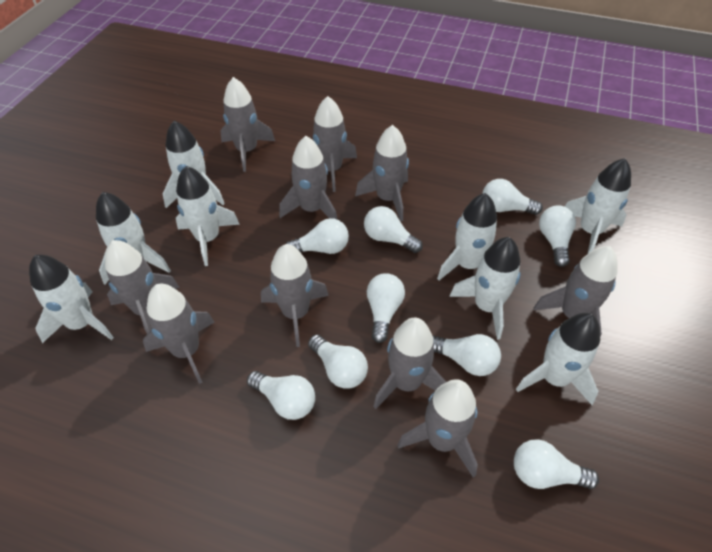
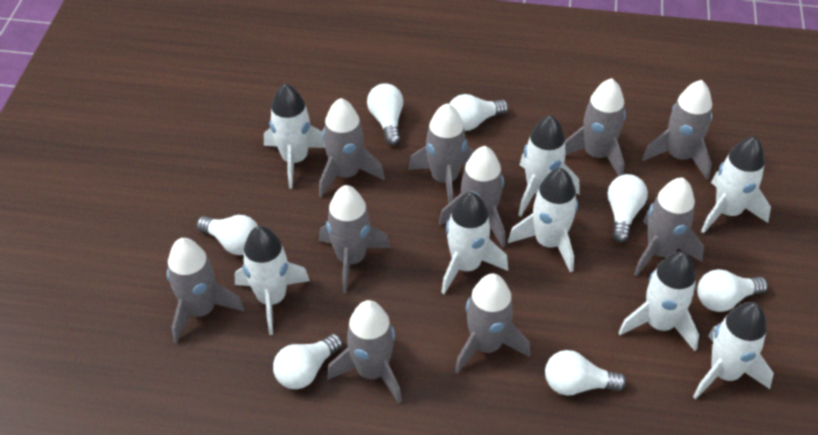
white light bulb: [247,371,315,420] [286,218,349,254] [308,334,368,389] [364,206,423,253] [367,273,405,343] [433,334,501,376] [482,179,543,215] [514,439,599,489] [539,205,576,267] = 9 -> [196,215,258,255] [273,334,343,389] [367,83,403,146] [449,94,509,131] [545,350,626,396] [608,174,648,243] [697,269,768,312] = 7

